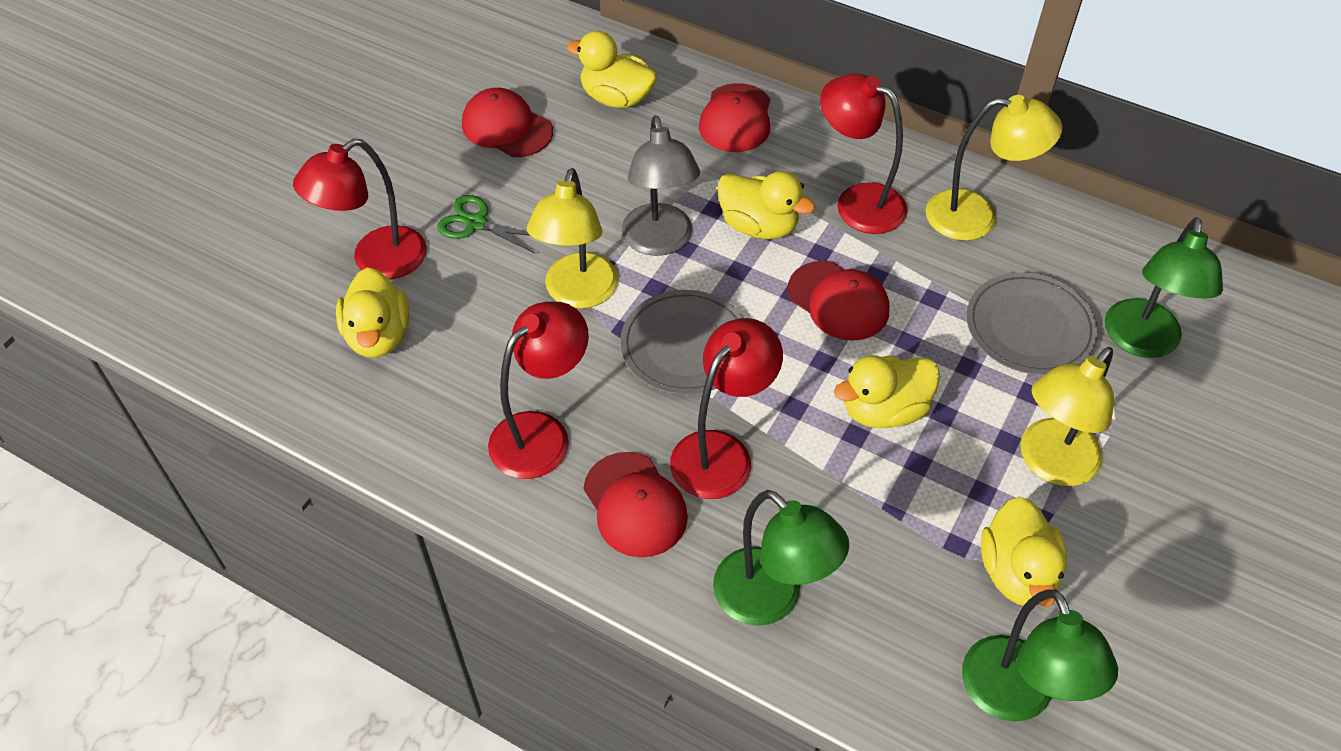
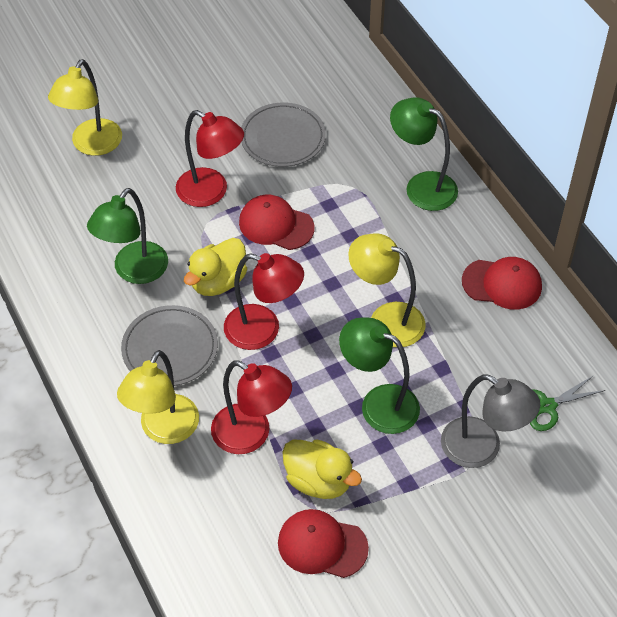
red cap: [462,88,553,157] [583,452,688,557] [699,83,770,152] [788,261,889,341] = 4 -> [239,195,314,250] [278,509,369,578] [462,257,542,310] = 3
red lamp: [293,139,427,279] [488,302,589,479] [670,318,783,499] [820,73,907,234] = 4 -> [176,110,244,207] [211,360,292,454] [224,253,304,350] = 3
yellow duck: [336,267,409,358] [567,31,657,108] [717,171,815,239] [834,355,940,428] [981,497,1067,607] = 5 -> [184,238,247,296] [282,439,362,499] = 2

